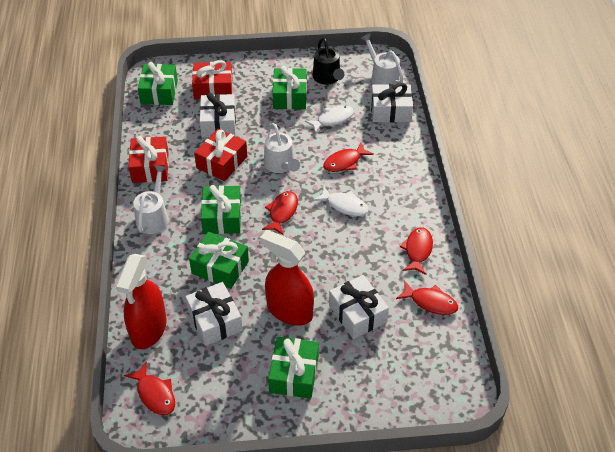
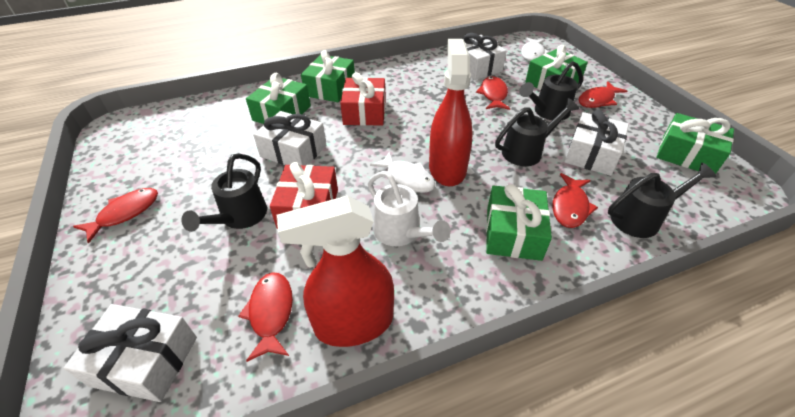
black watering can: [313,38,344,84] = 1 -> [181,153,267,232] [495,98,580,166] [519,61,583,120] [608,163,717,238] = 4
red gift: [129,136,169,183] [192,60,233,99] [194,129,247,181] = 3 -> [270,162,338,229] [340,72,386,126] = 2
white watering can: [133,165,169,234] [264,123,300,173] [361,33,404,85] = 3 -> [368,171,451,246] = 1

